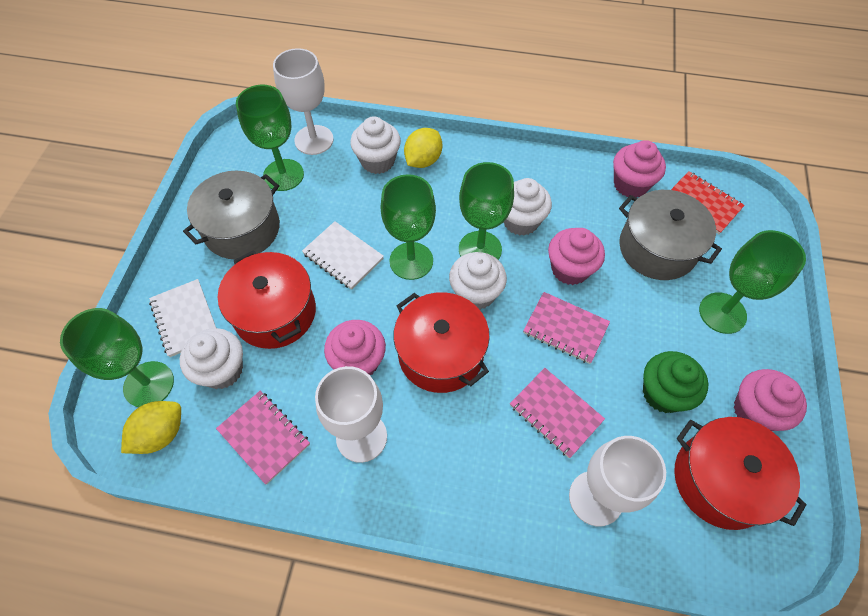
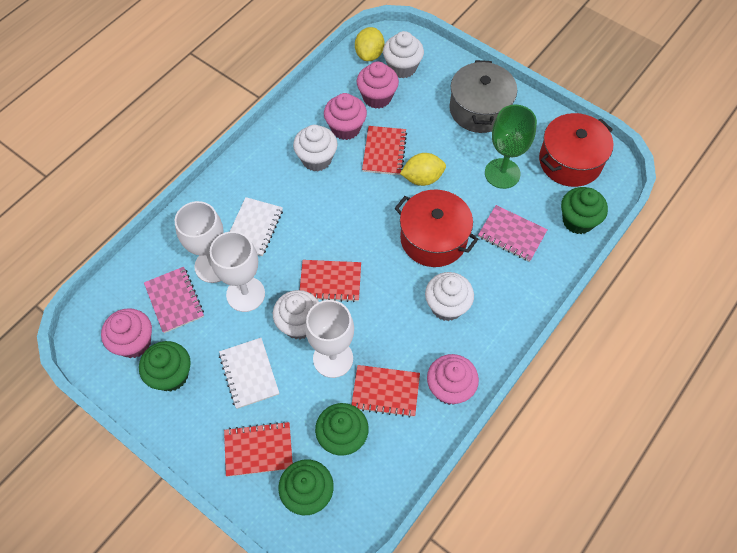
green cupcake: [643,351,708,413] = 1 -> [139,341,191,391] [278,459,334,515] [315,403,369,455] [561,187,608,234] = 4
green goblet: [60,308,174,407] [236,85,304,191] [381,174,436,280] [459,162,514,260] [699,230,806,334] = 5 -> [485,105,537,189] = 1
grey pot: [183,171,280,259] [619,190,722,280] = 2 -> [449,60,517,133] = 1
pink notebook: [216,391,310,484] [510,368,605,458] [523,292,610,364] = 3 -> [144,267,204,333] [478,205,548,262] = 2
red notebook: [671,171,745,234] = 1 -> [224,421,293,477] [300,260,361,302] [351,365,420,418] [362,126,407,175] = 4
red pot: [218,250,316,349] [393,292,490,393] [674,417,807,530] = 3 -> [395,190,478,267] [539,113,613,187] = 2

